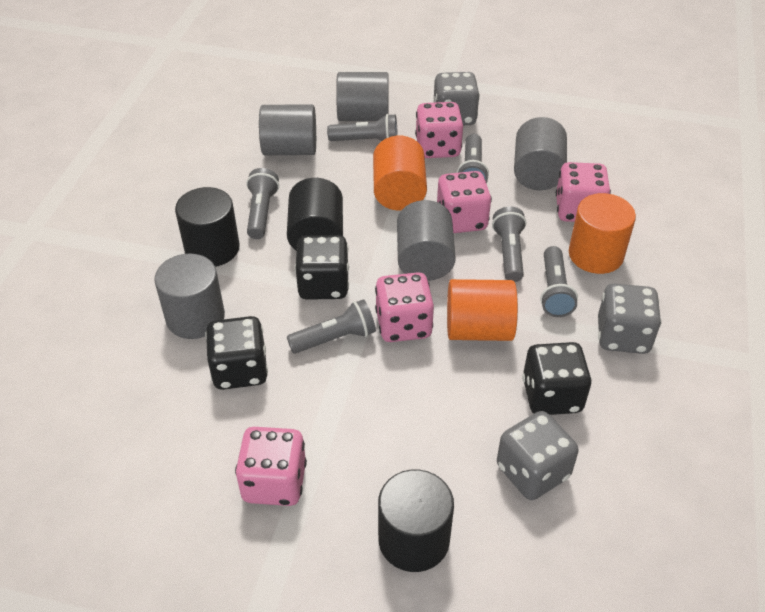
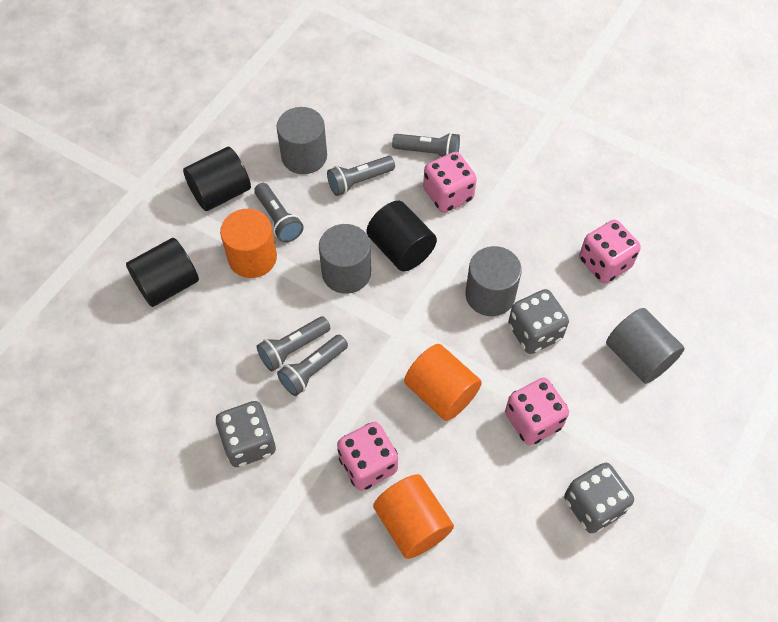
black dice: [205,316,268,390] [295,235,349,300] [522,342,592,415] = 3 -> none = 0
grey cylinder: [154,253,225,339] [259,104,316,155] [336,72,389,121] [397,200,456,281] [514,117,567,190] = 5 -> [276,107,327,174] [319,224,371,294] [465,246,522,316] [606,308,685,384] = 4
grey flashlight: [246,168,279,239] [287,299,376,354] [327,114,398,141] [457,134,489,183] [492,206,526,282] [540,246,578,317] = 6 -> [254,183,304,243] [257,316,330,371] [277,335,348,396] [327,156,395,196] [392,132,460,157] = 5
pink dice: [235,427,307,506] [375,272,434,342] [415,102,463,158] [437,171,492,233] [556,162,611,222] = 5 -> [337,422,398,491] [423,152,477,213] [505,377,569,445] [579,220,641,283] = 4

